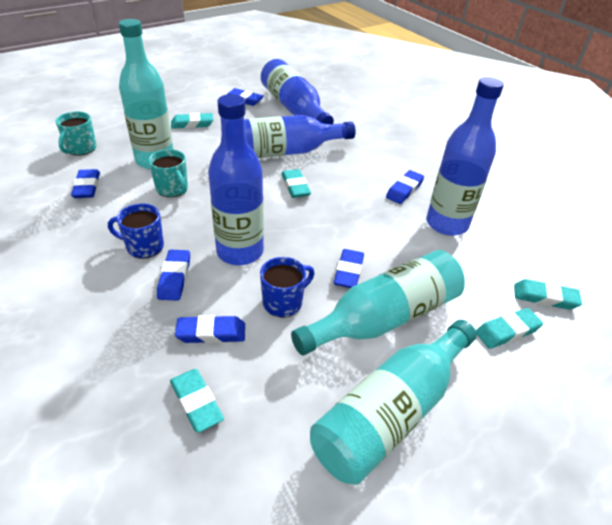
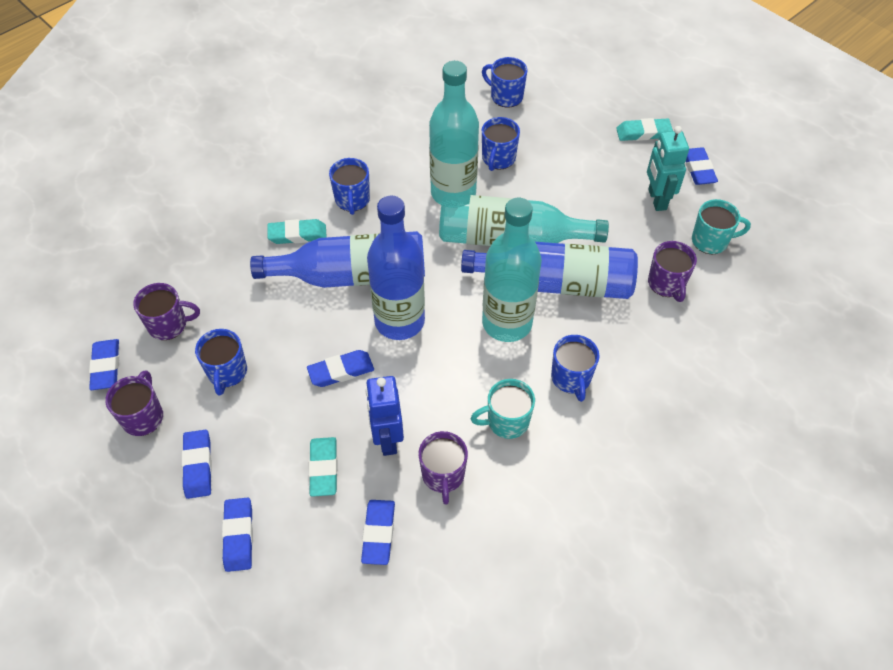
blue bottle: [208,94,264,265] [244,115,356,158] [261,59,334,124] [426,77,504,236] = 4 -> [250,231,425,288] [367,196,425,340] [461,242,638,299] = 3
blue mug: [108,203,164,259] [260,257,314,317] = 2 -> [195,329,247,396] [329,158,370,215] [482,57,527,108] [482,117,520,171] [551,335,600,402] = 5
blue robot: none = 0 -> [365,376,404,456] = 1
purple mug: none = 0 -> [105,370,163,436] [133,283,200,340] [418,431,468,505] [648,241,697,302] = 4
turquoise eraser: [170,369,224,433] [171,113,213,129] [281,169,311,198] [476,308,543,349] [514,279,582,310] = 5 -> [267,219,327,244] [309,437,337,497] [616,118,673,141] = 3
turquoise robot: none = 0 -> [647,126,689,211] = 1

